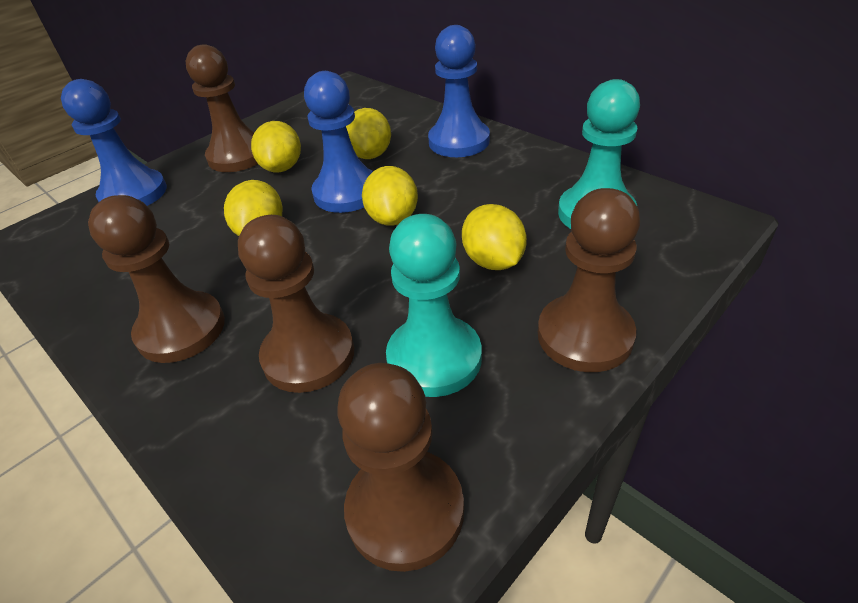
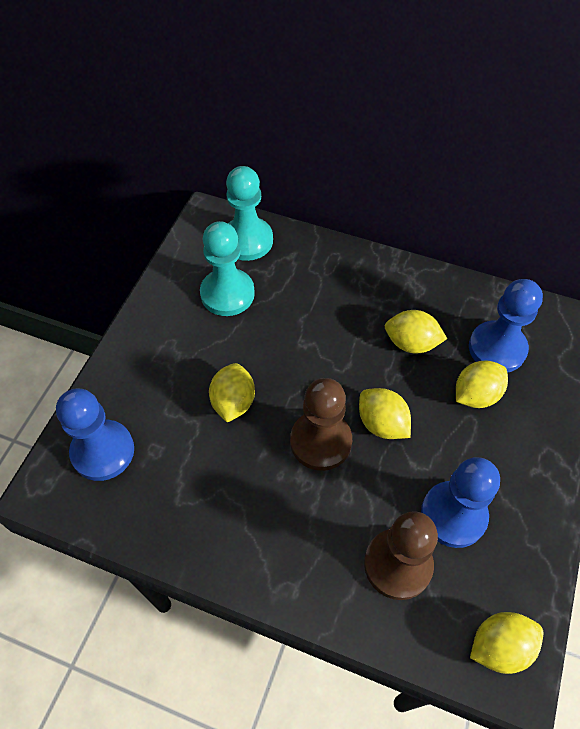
brown pawn: [88,195,225,363] [186,44,258,172] [238,215,354,393] [337,363,464,572] [538,188,640,372] = 5 -> [290,378,352,471] [364,511,438,600] = 2

